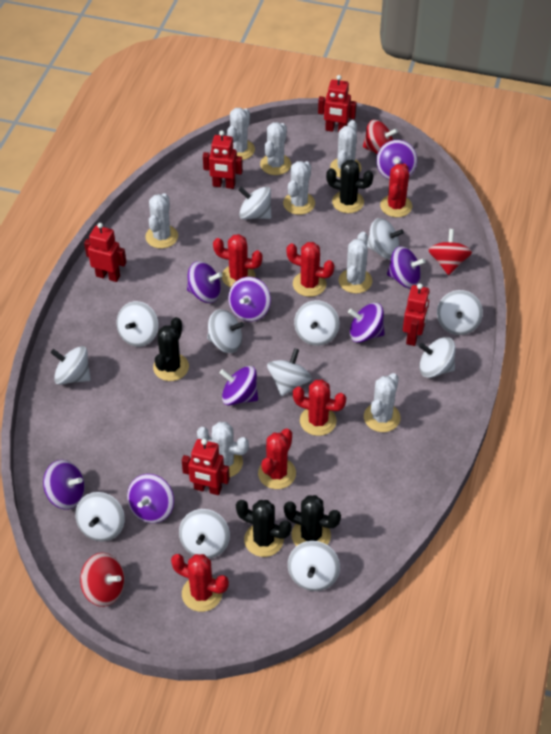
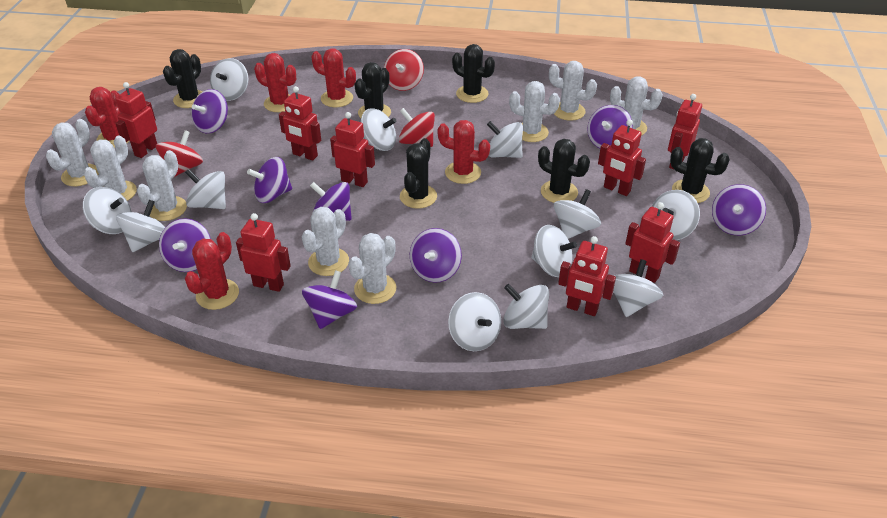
black cactus: [153,317,189,381] [236,500,292,557] [284,495,341,546] [326,160,374,213] = 4 -> [163,49,203,108] [354,62,391,118] [400,138,437,209] [452,44,495,103] [538,139,590,203] [670,138,730,203] = 6
red cactus: [171,554,229,612] [213,234,262,288] [258,428,296,489] [286,242,334,297] [293,379,346,436] [380,164,412,217] = 6 -> [85,87,129,148] [185,232,239,310] [254,53,296,112] [311,48,356,107] [438,120,490,184] = 5
red robot: [84,223,127,282] [182,439,230,495] [203,131,243,189] [318,75,357,133] [403,283,430,346] = 5 -> [115,82,157,158] [236,213,291,292] [279,86,321,161] [330,112,375,187] [558,236,616,316] [598,119,646,196] [625,202,680,283] [668,94,702,169] = 8

